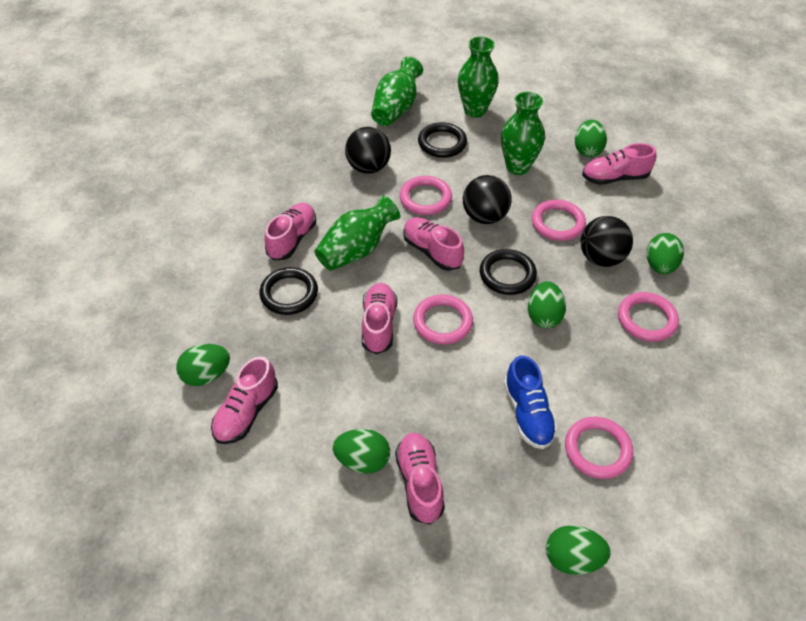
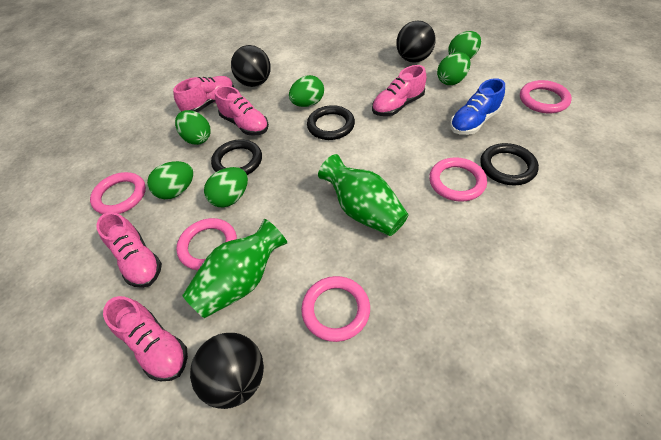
green vase: [315,195,400,271] [371,57,423,126] [458,36,499,118] [501,92,545,175] = 4 -> [182,219,287,318] [318,154,409,236] = 2
pink shoe: [211,356,278,444] [264,203,316,260] [362,283,397,354] [395,433,445,525] [403,217,464,271] [582,143,656,185] = 6 -> [96,212,162,288] [103,296,188,381] [173,76,234,112] [215,86,269,136] [372,65,426,116] = 5

